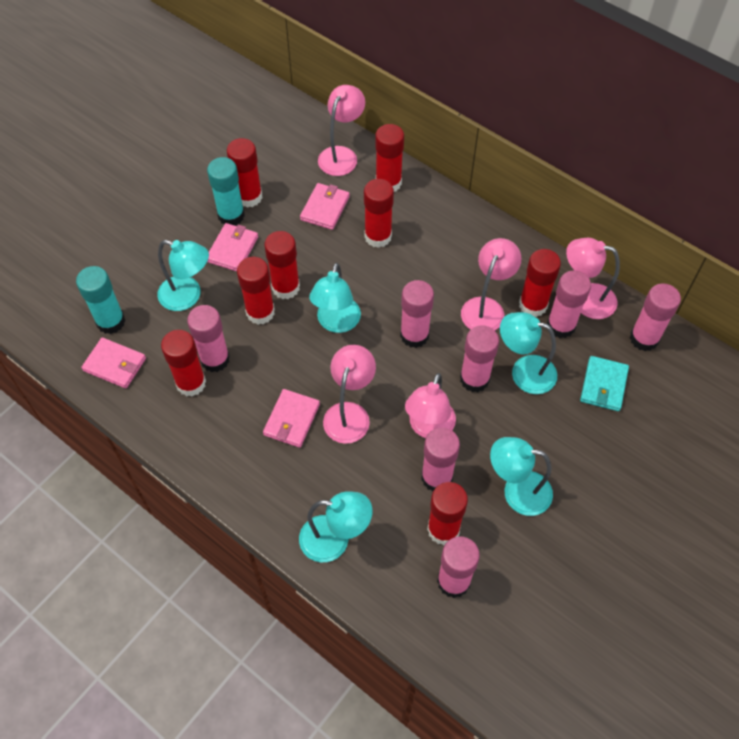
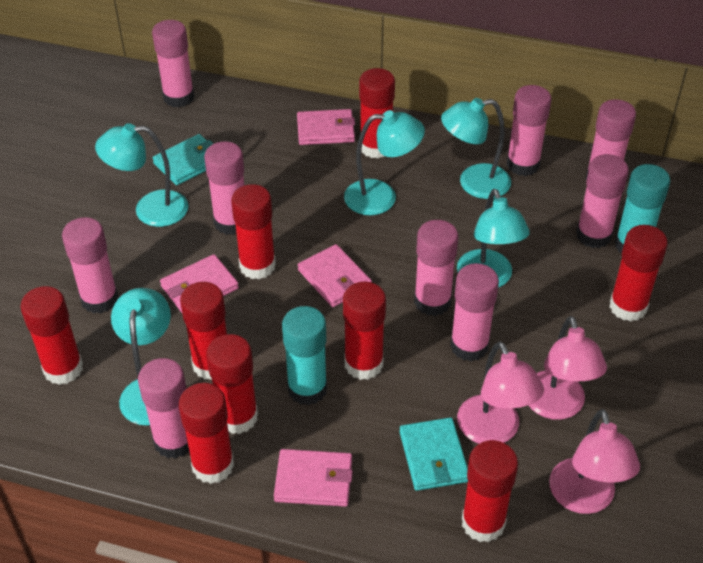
pink glue stick: [187,305,230,372] [400,280,434,348] [421,428,460,491] [437,536,480,598] [460,325,499,392] [547,270,591,338] [630,283,681,351] = 7 -> [62,217,119,314] [138,358,189,459] [152,20,195,108] [204,141,244,235] [414,220,458,316] [450,263,499,361] [507,85,551,176] [576,154,629,248] [586,99,636,180] = 9
pink lamp: [318,85,365,176] [323,345,376,444] [405,373,456,438] [461,238,521,330] [566,238,620,319] = 5 -> [457,342,544,444] [528,316,607,420] [549,409,640,514] = 3
red glue stick: [161,330,206,397] [227,138,262,208] [237,257,275,325] [264,231,300,299] [364,179,394,248] [375,124,404,192] [427,482,468,545] [519,249,561,317] = 8 -> [20,286,83,385] [179,383,234,484] [180,282,227,380] [206,334,258,434] [231,184,276,279] [343,282,386,380] [359,68,395,158] [462,440,518,543] [609,225,668,322] = 9
turquoise wallet: [580,356,629,411] = 1 -> [152,134,214,185] [400,417,468,491] = 2

